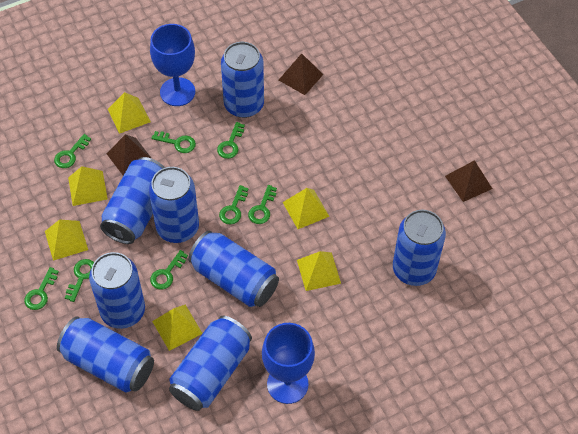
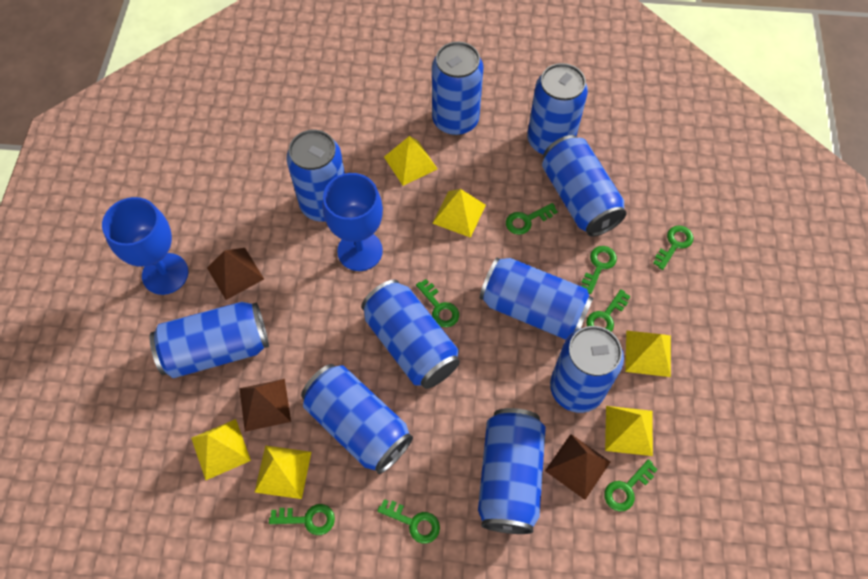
blue can: [57,316,154,393] [89,252,145,329] [100,157,165,244] [149,167,199,243] [169,316,252,411] [188,231,279,307] [221,42,264,118] [393,210,446,286] = 8 -> [150,302,269,378] [286,130,345,222] [301,364,413,474] [361,280,460,389] [432,42,484,135] [478,408,546,534] [480,257,593,340] [527,63,588,155] [542,135,627,237] [550,326,624,413] = 10

